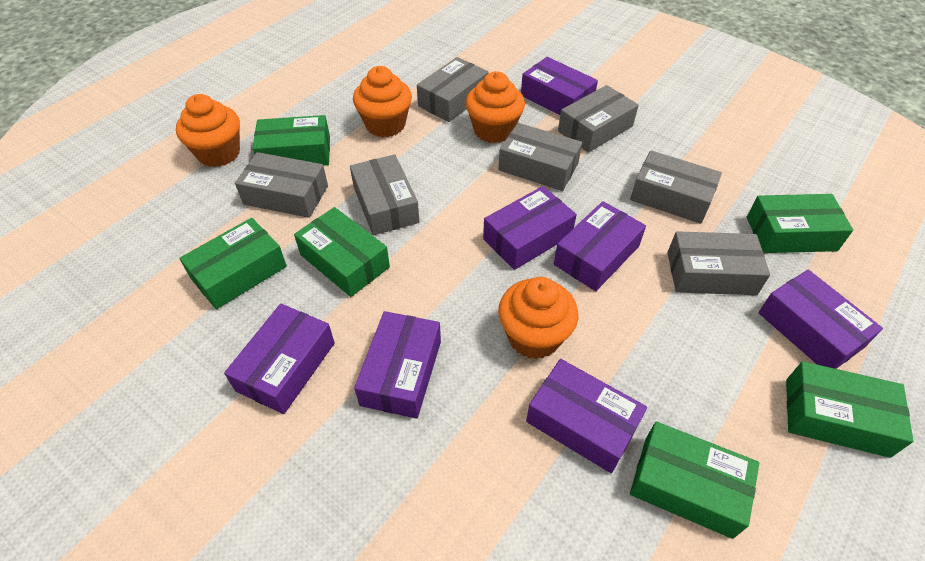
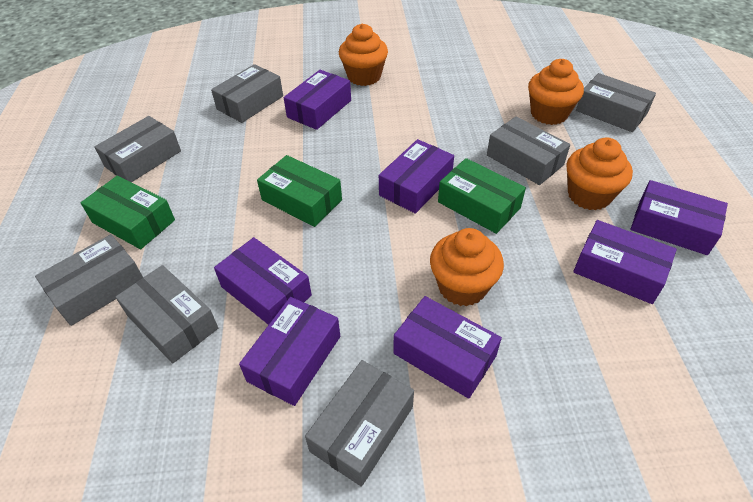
green box: [179,218,287,309] [253,115,330,166] [294,207,390,297] [630,421,759,539] [747,194,853,253] [786,361,913,458] = 6 -> [81,176,175,249] [257,155,342,227] [438,158,526,234] = 3

